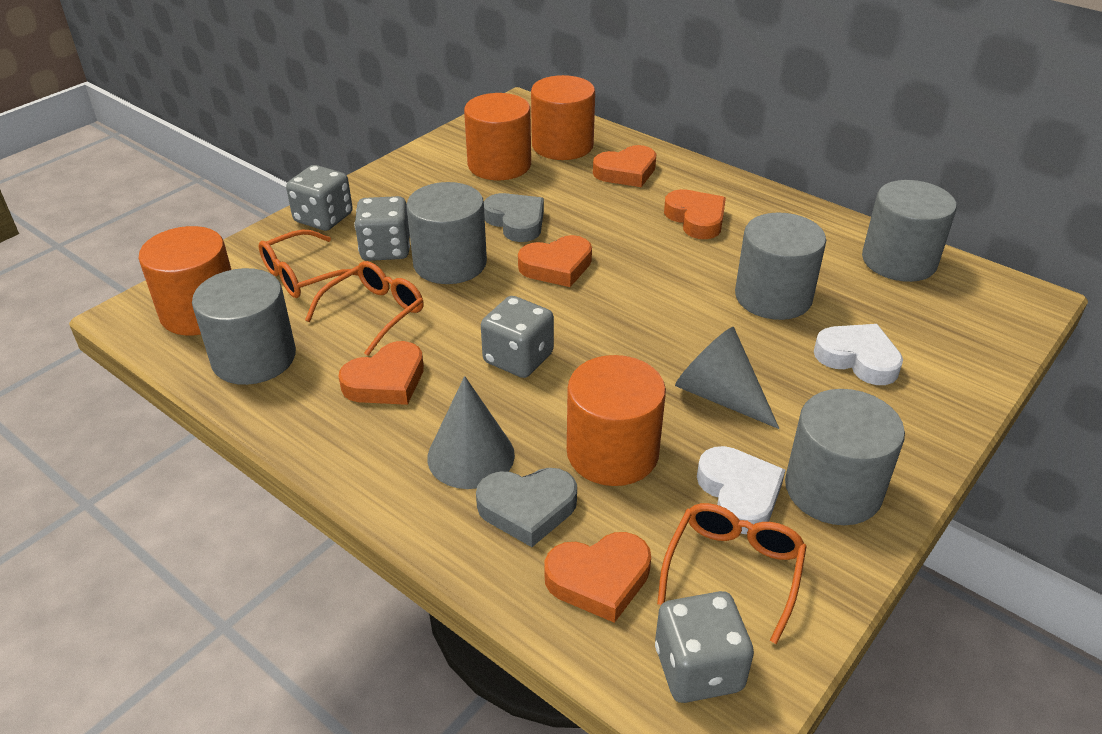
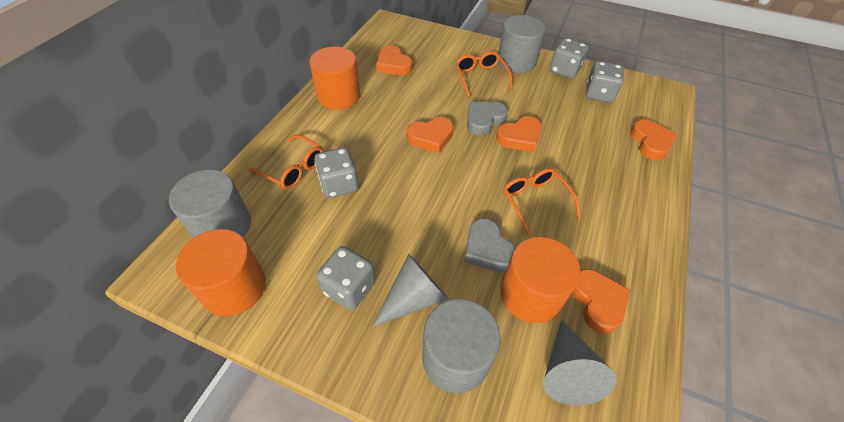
grey cylinder: [192,268,296,385] [407,182,487,284] [735,213,826,320] [785,389,905,525] [862,180,957,282] = 5 -> [169,169,251,238] [422,299,501,393] [498,15,546,73] = 3
orange cylinder: [138,226,231,335] [464,93,531,180] [531,75,595,160] [567,355,666,486] = 4 -> [176,229,266,316] [309,46,360,110] [501,237,581,323] = 3
white heart: [697,446,785,534] [814,324,903,385] = 2 -> none = 0

